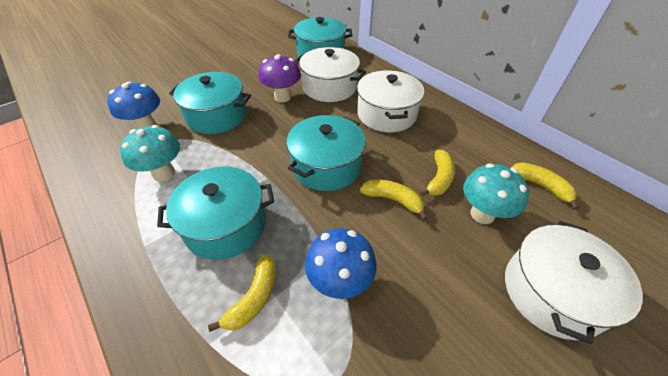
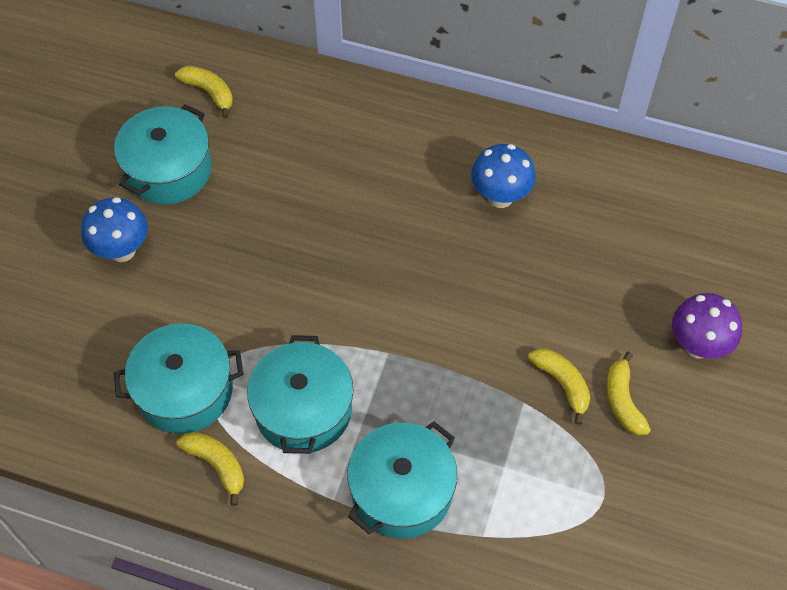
turquoise mushroom: [120,125,180,182] [463,163,529,224] = 2 -> none = 0
white pot: [295,47,366,102] [357,70,424,132] [505,221,643,344] = 3 -> none = 0

